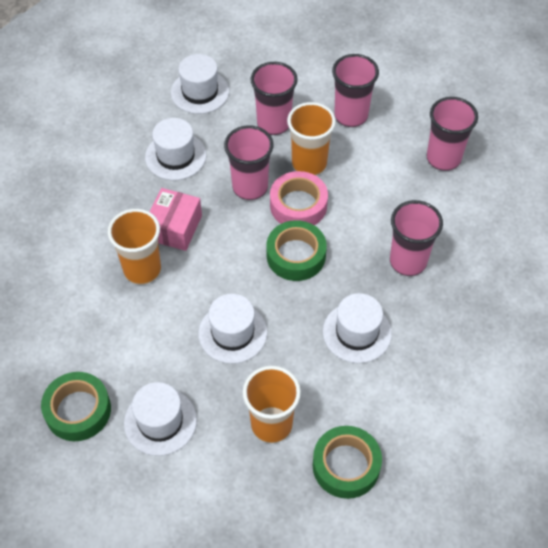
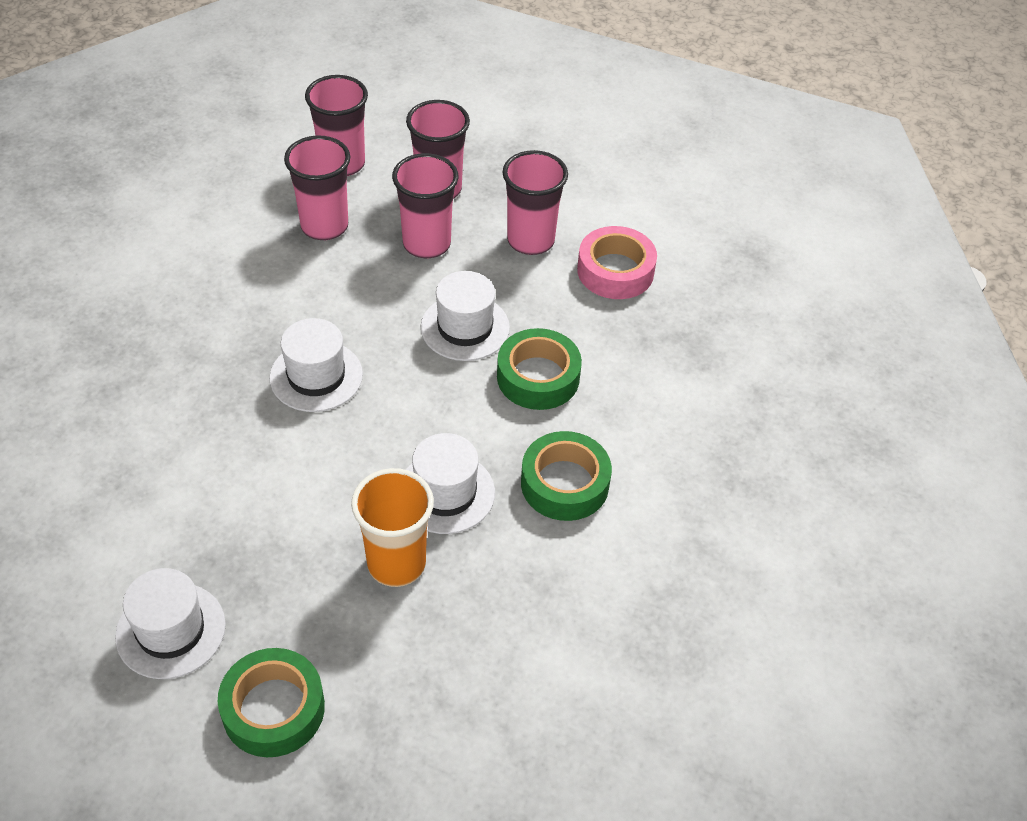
orange cup: [108,209,161,285] [243,366,301,443] [287,102,336,176] = 3 -> [351,468,434,587] = 1
pink box: [150,188,202,251] = 1 -> none = 0
white hat: [124,382,197,456] [145,118,206,180] [171,54,229,114] [198,294,267,364] [323,293,392,363] = 5 -> [115,568,226,679] [269,318,363,412] [405,433,495,534] [421,271,510,361] = 4

